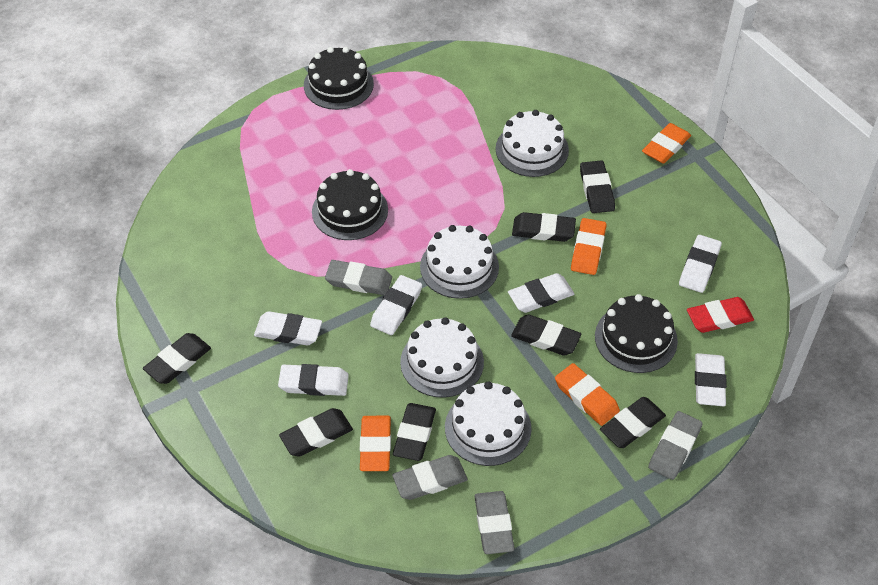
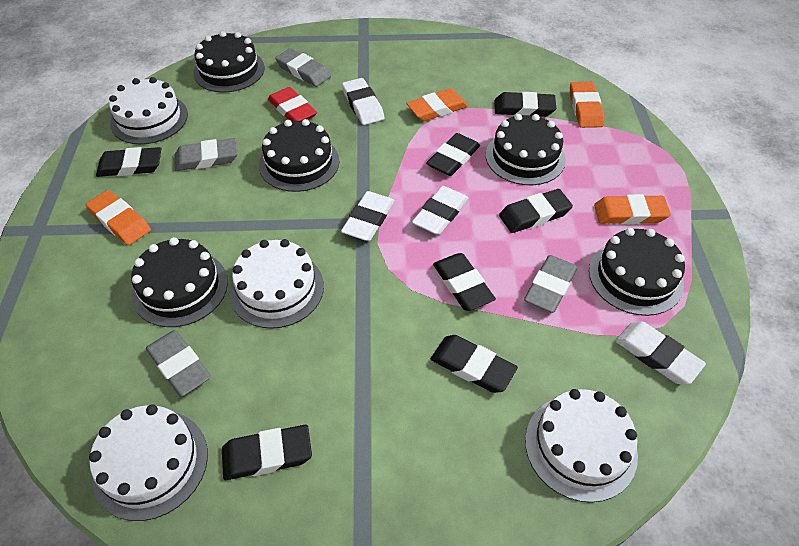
black cake: [304,47,374,110] [312,169,388,240] [595,294,678,373] = 3 -> [131,237,228,327] [193,31,265,93] [259,119,340,192] [486,114,566,185] [589,228,685,316] = 5
white eraser: [254,311,322,345] [278,364,349,396] [370,275,422,335] [508,273,574,313] [679,235,722,293] [695,353,727,406] = 6 -> [341,191,394,241] [342,78,385,125] [412,186,468,235] [615,322,706,384] = 4

